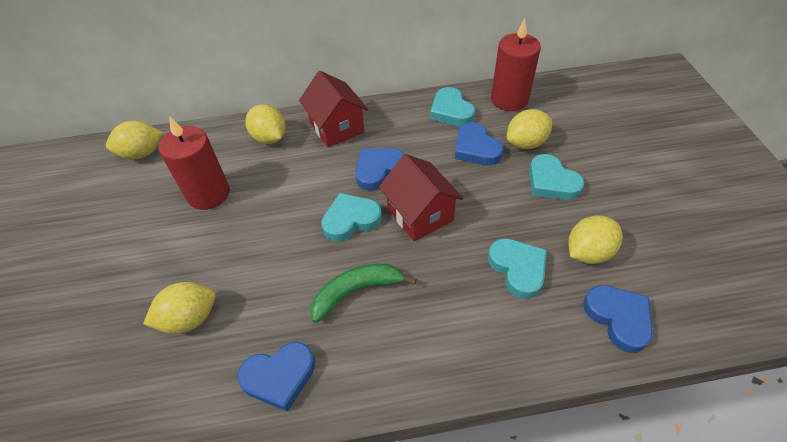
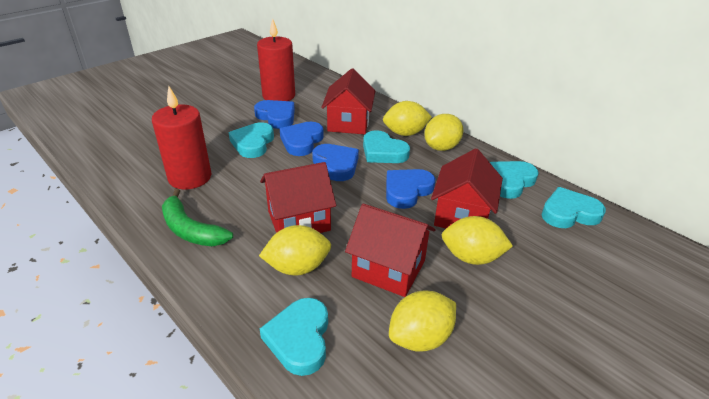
red house: [299,71,368,147] [379,154,463,241] = 2 -> [260,162,336,233] [321,68,375,134] [345,204,435,297] [431,148,503,228] = 4
turquoise heart: [321,193,382,242] [430,87,475,126] [488,238,547,299] [529,154,584,200] = 4 -> [229,122,274,158] [260,298,328,376] [363,130,410,163] [490,161,539,199] [542,187,606,228] = 5

